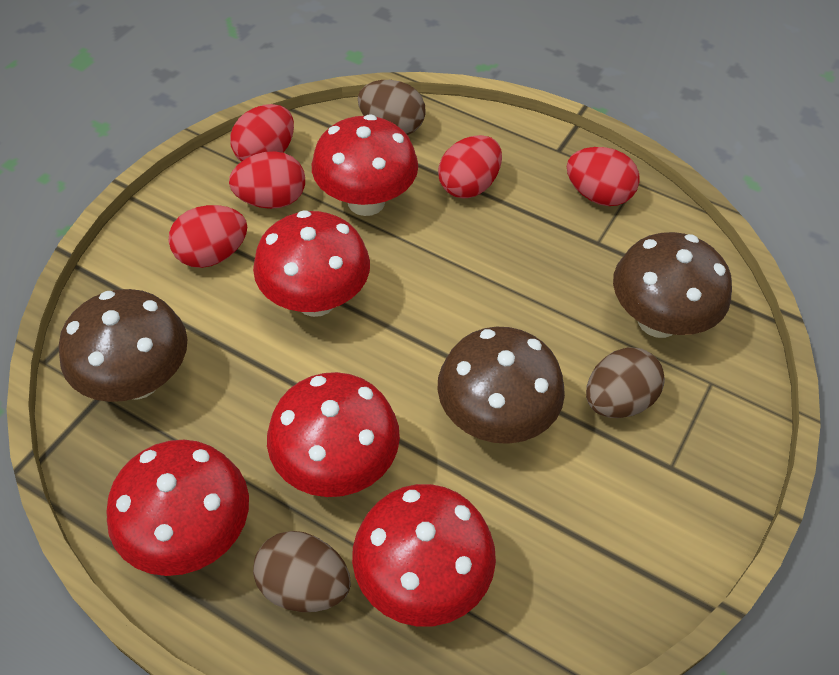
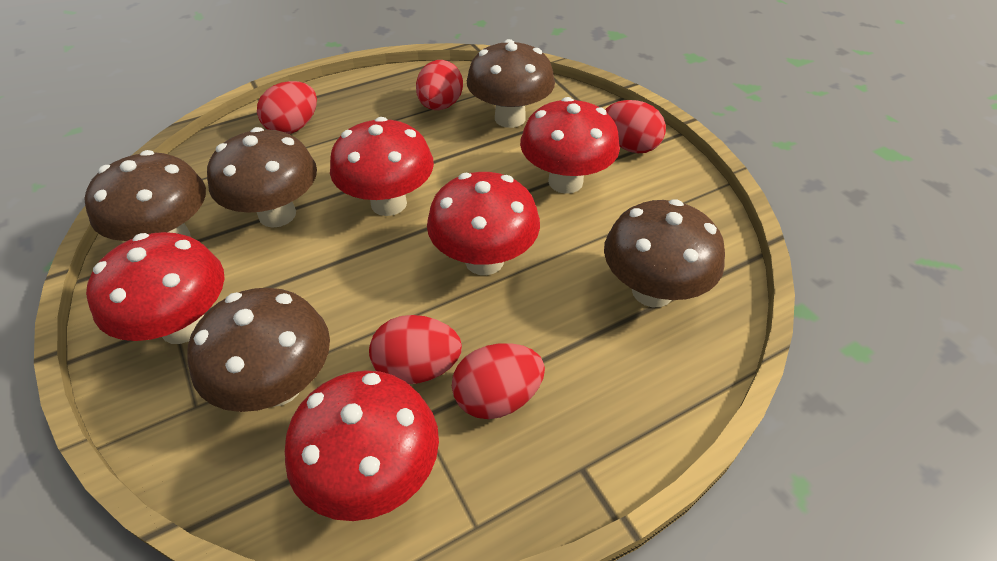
brown egg: [253,531,351,612] [358,80,426,135] [586,347,665,418] = 3 -> none = 0
brown mushroom: [59,289,187,402] [438,327,565,444] [613,232,732,338] = 3 -> [84,150,206,241] [188,288,330,412] [207,127,317,228] [467,39,555,128] [604,199,725,307] = 5

